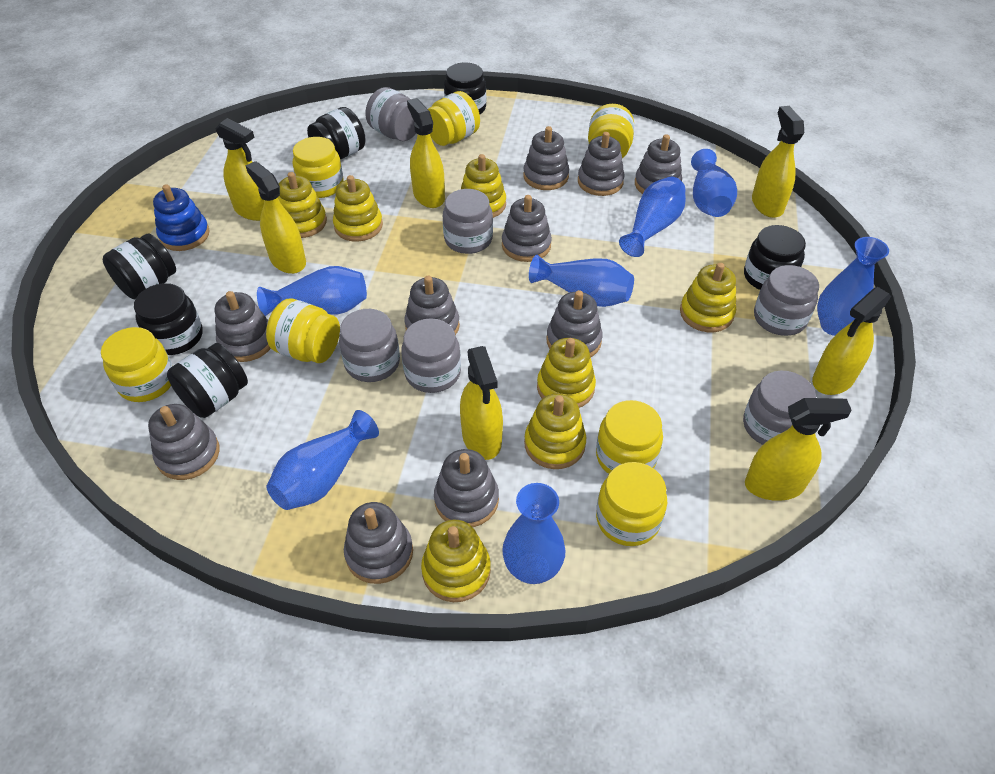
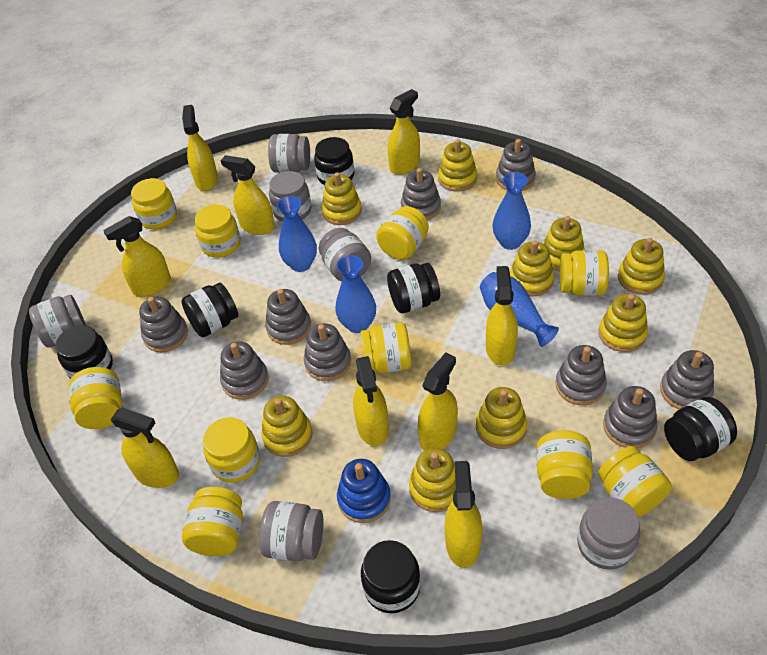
blue vase: [257,266,367,316] [266,410,379,510] [502,483,565,584] [529,255,634,307] [619,177,686,257] [691,149,737,217] [817,237,889,336] = 7 -> [276,196,317,272] [336,255,376,333] [480,272,559,347] [492,172,531,250] = 4
grey stacking toy: [148,404,220,480] [215,291,271,362] [344,502,413,584] [404,276,460,335] [434,449,499,527] [502,195,552,262] [523,126,569,190] [546,290,603,358] [578,132,625,196] [635,134,682,194] = 10 -> [139,297,188,352] [220,341,269,400] [265,289,311,345] [304,323,351,381] [401,168,441,220] [496,139,536,191] [555,345,607,405] [603,386,658,448] [660,350,714,409] = 9
yellow jar: [101,327,173,402] [266,299,340,363] [293,137,344,198] [428,91,480,146] [588,104,634,158] [596,400,663,474] [596,462,667,546] = 7 -> [69,367,122,429] [131,178,177,229] [182,487,243,556] [195,204,240,257] [203,417,260,483] [361,323,411,373] [376,206,429,260] [536,430,593,499] [559,250,609,296] [598,446,671,517] = 10
yellow spray bottle: [216,118,264,221] [245,161,306,274] [407,98,445,208] [460,346,503,460] [745,398,852,501] [752,106,804,218] [812,287,891,395] = 7 -> [103,216,171,297] [111,407,179,488] [182,105,218,191] [221,155,275,235] [353,356,389,446] [388,89,420,175] [418,352,458,451] [445,461,482,568] [486,266,518,366] = 9
yellow stacking toy: [278,172,327,238] [333,175,383,242] [421,520,491,602] [461,154,506,218] [524,394,586,469] [537,338,596,408] [680,263,736,332] = 7 -> [261,396,312,457] [322,172,362,225] [409,448,456,512] [438,139,477,191] [476,387,527,449] [510,240,554,297] [543,216,585,271] [599,294,648,352] [618,238,665,295] = 9

